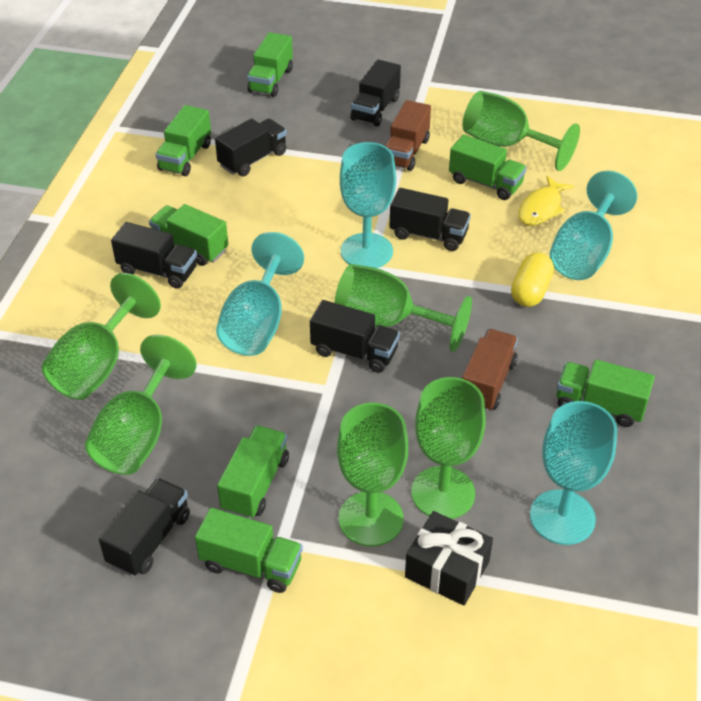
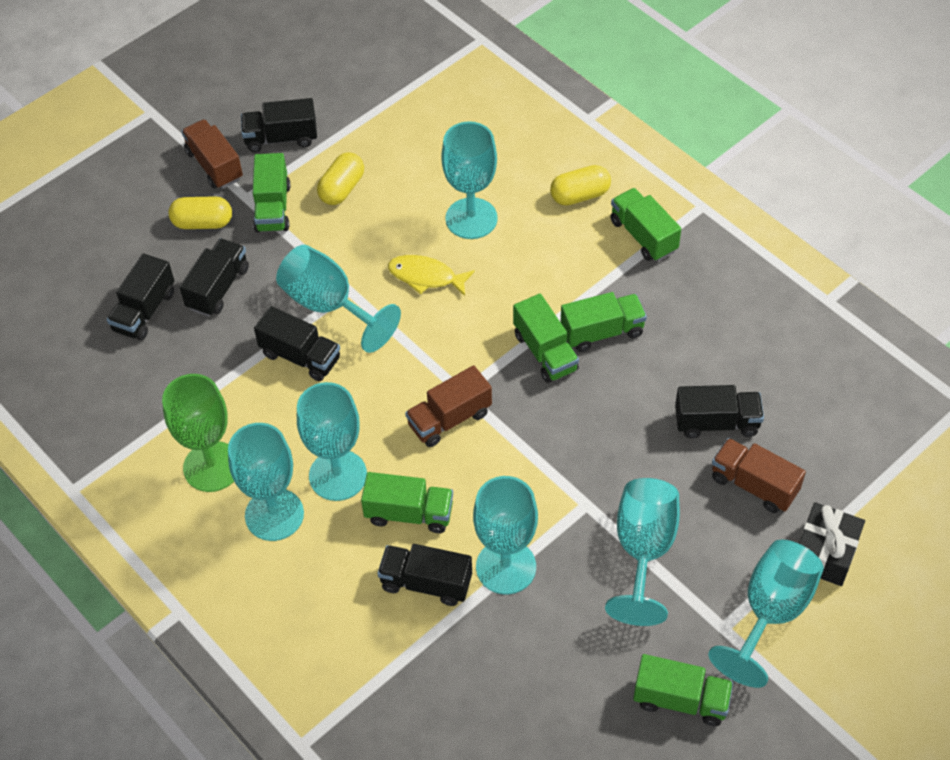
brown truck: [385,100,431,171] [462,329,518,412] = 2 -> [181,119,243,189] [405,365,492,447] [712,438,806,513] = 3
green goblet: [42,273,161,400] [85,335,197,475] [335,264,472,352] [337,403,408,547] [411,377,486,519] [463,91,580,171] = 6 -> [162,374,234,492] = 1
green truck: [149,204,228,266] [155,105,211,176] [195,508,303,593] [217,425,289,519] [247,32,293,97] [449,134,527,200] [557,359,655,427] = 7 -> [253,153,290,233] [361,472,453,533] [513,294,579,383] [561,292,647,352] [610,188,681,261] [633,654,733,726] = 6
turquoise goblet: [216,232,304,356] [340,142,396,268] [530,401,617,545] [549,171,637,280] = 4 -> [228,423,304,541] [276,245,401,353] [297,382,367,501] [441,121,498,239] [473,476,538,595] [605,478,680,626] [708,540,824,688] = 7
yellow capsule: [511,252,554,307] = 1 -> [169,196,232,229] [317,153,364,205] [550,165,611,205] = 3

